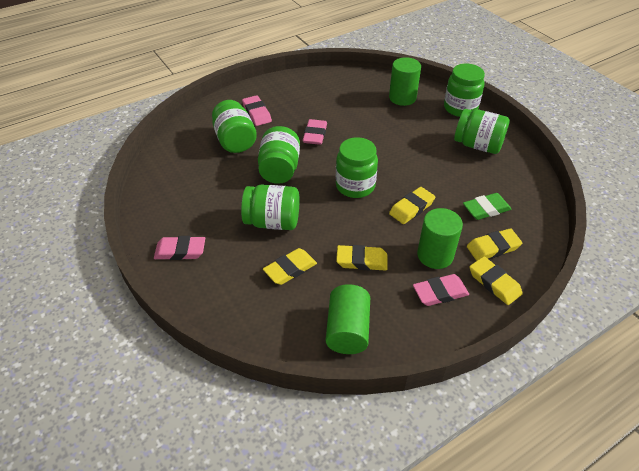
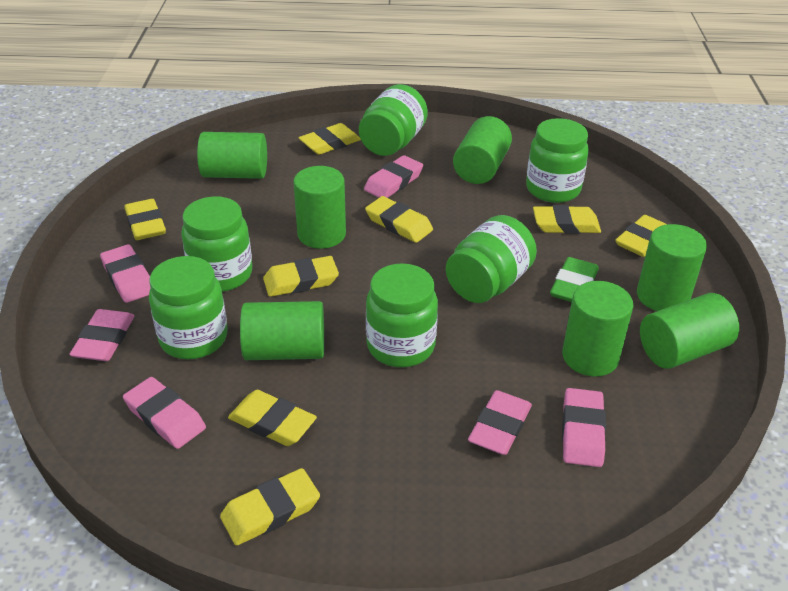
green cylinder: [326,284,370,354] [389,57,421,106] [417,208,463,269] = 3 -> [197,132,267,179] [240,301,324,360] [293,166,346,249] [453,116,512,184] [562,281,633,377] [637,224,707,311] [640,293,739,369] = 7
pink eraser: [154,236,205,260] [242,95,272,126] [303,119,327,145] [413,274,469,306] = 4 -> [69,309,134,361] [100,244,151,303] [123,377,206,449] [364,155,423,198] [468,390,532,455] [562,388,606,467] = 6
yellow eraser: [263,248,317,285] [336,245,388,271] [389,187,435,224] [467,229,522,261] [469,256,523,305] = 5 -> [124,199,166,240] [220,468,320,546] [228,390,317,446] [263,256,339,297] [299,123,361,155] [365,196,433,243] [533,205,601,234] [615,215,667,257] = 8

